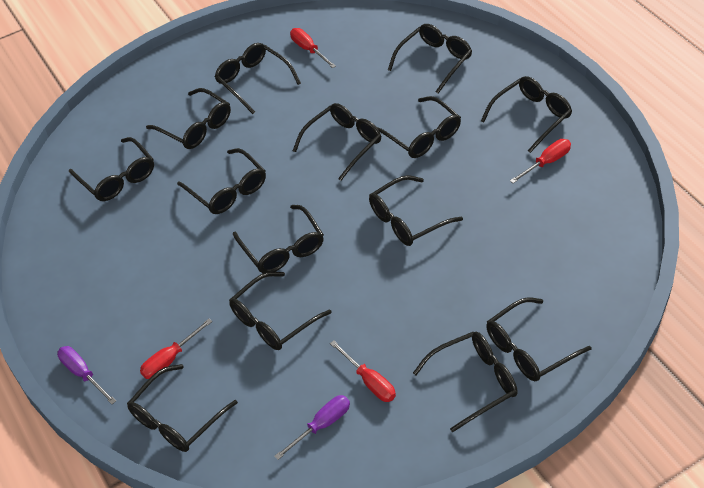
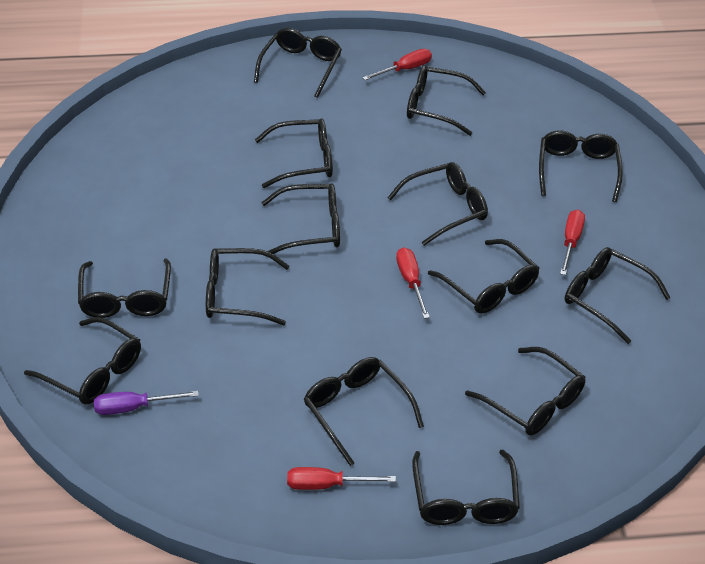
purple screwdriver: [57,346,116,404] [274,395,350,460] = 2 -> [94,391,199,415] = 1

